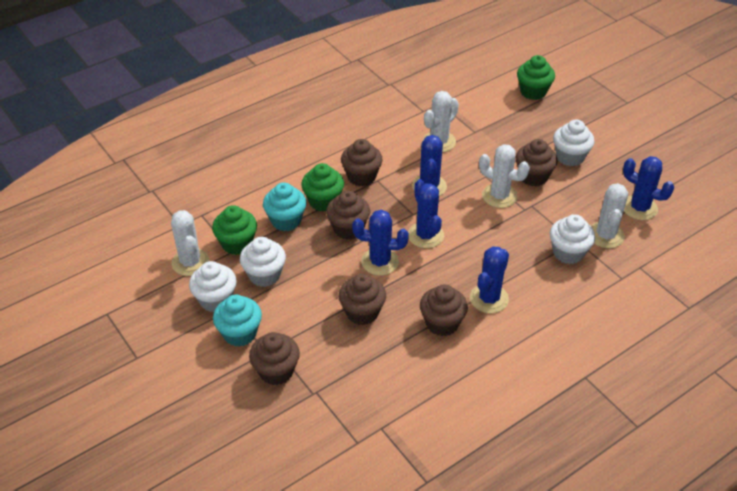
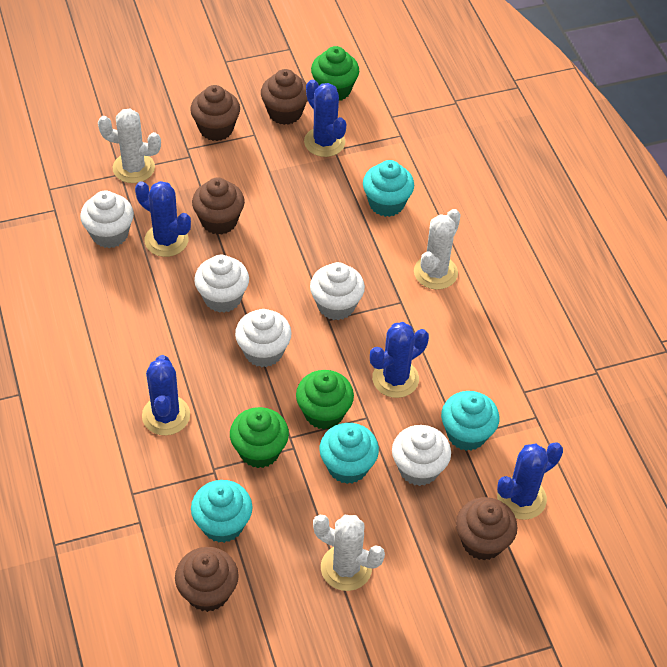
brown cupcake: [249,332,300,385] [326,190,370,239] [339,274,386,325] [341,139,383,186] [420,284,468,336] [516,139,558,187] = 6 -> [175,547,239,612] [190,85,240,141] [192,177,245,235] [261,69,308,125] [456,497,518,560] = 5
turquoise cupcake: [213,295,262,347] [263,182,307,231] = 2 -> [191,480,253,543] [320,423,379,484] [363,160,414,217] [441,391,499,451] = 4
white cactus: [171,210,209,276] [423,91,459,152] [479,144,530,208] [591,183,628,248] = 4 -> [98,108,161,183] [313,515,385,591] [414,209,461,290] = 3
white cupcake: [189,261,237,312] [240,237,286,287] [550,214,595,264] [553,119,594,166] = 4 -> [80,190,134,248] [194,255,249,313] [235,309,292,367] [310,262,365,320] [392,425,451,486] = 5

